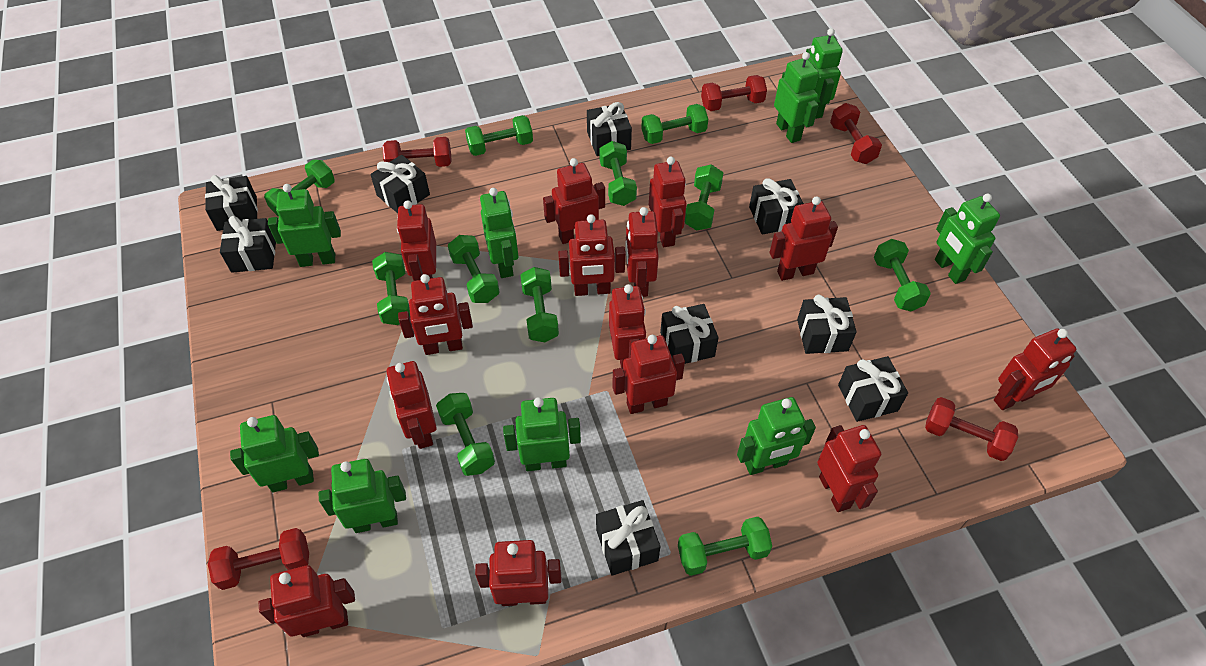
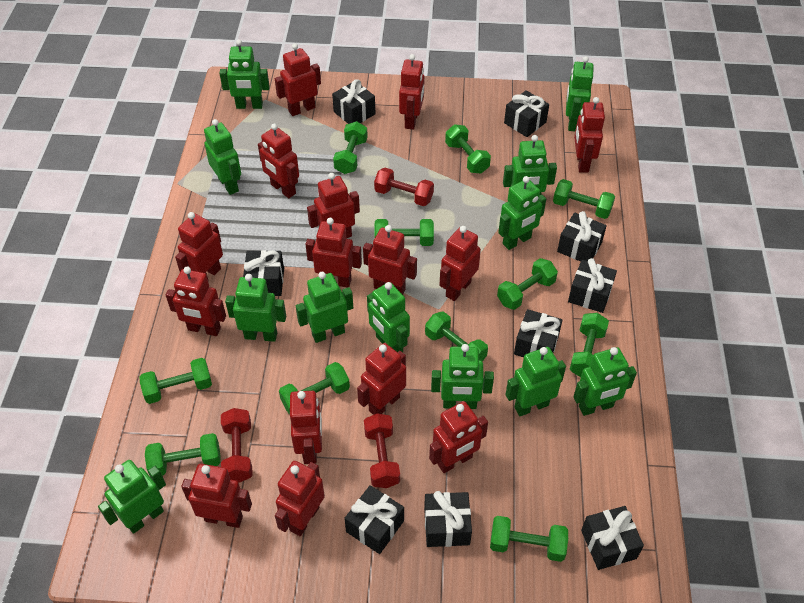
green robot: [230,415,319,492] [268,184,341,267] [319,459,406,533] [480,188,518,278] [503,397,581,471] [737,397,816,475] [774,52,819,143] [806,28,843,119] [935,194,1000,284] = 9 -> [98,460,166,534] [204,119,241,195] [219,39,270,109] [225,274,286,342] [296,272,353,343] [367,282,410,352] [431,344,494,409] [498,176,546,250] [503,135,557,195] [505,347,566,416] [566,56,594,131] [573,347,637,416] = 12
red dumbbell: [208,528,309,590] [382,137,452,167] [701,75,767,111] [830,103,882,164] [925,397,1018,461] = 5 -> [221,408,253,483] [364,413,400,488] [374,168,434,206] = 3
red robot: [258,565,355,637] [386,361,437,449] [397,200,436,281] [398,274,473,355] [475,540,562,606] [543,158,605,244] [558,214,625,296] [609,284,646,368] [612,335,685,414] [625,207,659,297] [649,157,687,247] [770,196,838,281] [817,425,881,512] [994,328,1076,410] = 14 -> [166,267,226,336] [175,212,223,279] [181,464,252,528] [258,123,299,198] [275,43,321,116] [275,461,325,536] [290,391,322,464] [305,218,362,288] [307,173,360,238] [357,343,406,415] [363,225,417,294] [399,54,425,130] [429,402,488,473] [439,226,481,301] [574,97,605,173] = 15

